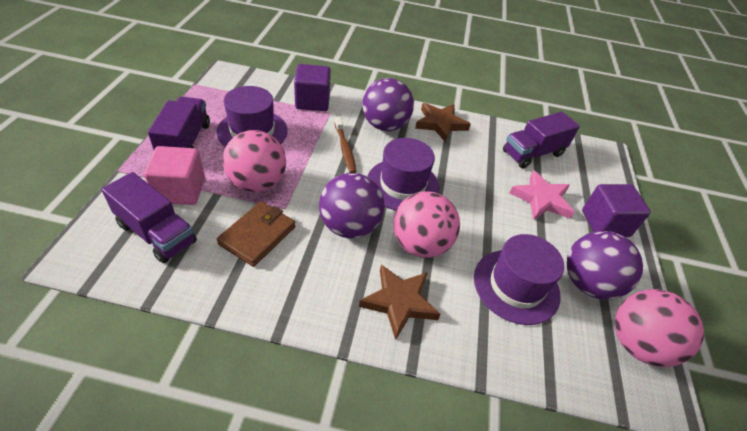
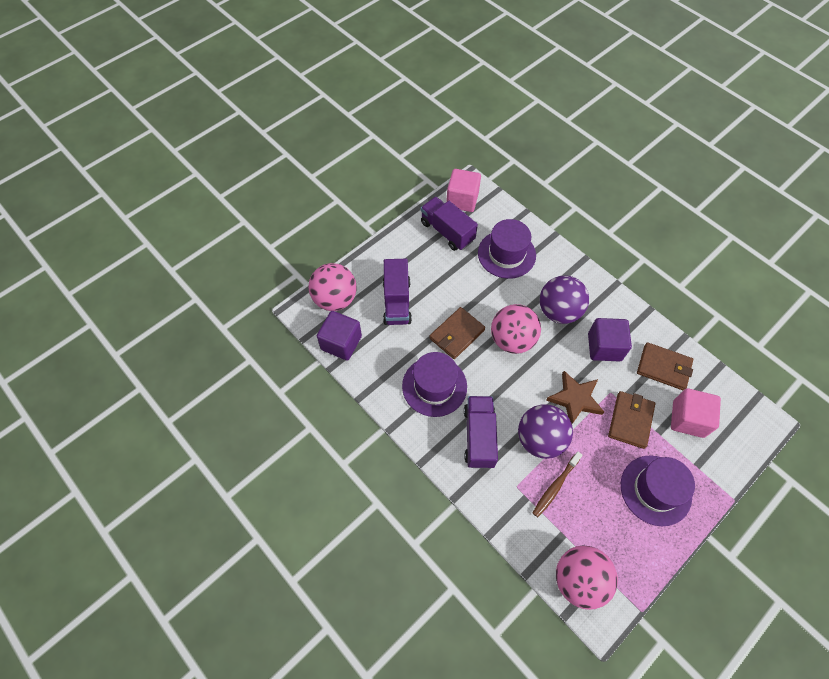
brown star: [359,265,441,340] [415,103,471,142] = 2 -> [546,371,604,424] = 1
brown wallet: [217,201,295,267] = 1 -> [430,307,485,359] [608,391,655,449] [637,342,693,390] = 3
pink cube: [144,146,205,205] = 1 -> [446,169,481,212] [671,388,721,438] = 2
pink star: [510,170,575,220] = 1 -> none = 0
purple ball: [319,173,384,238] [362,78,414,131] [567,231,643,300] = 3 -> [518,404,573,459] [540,276,589,324] = 2

